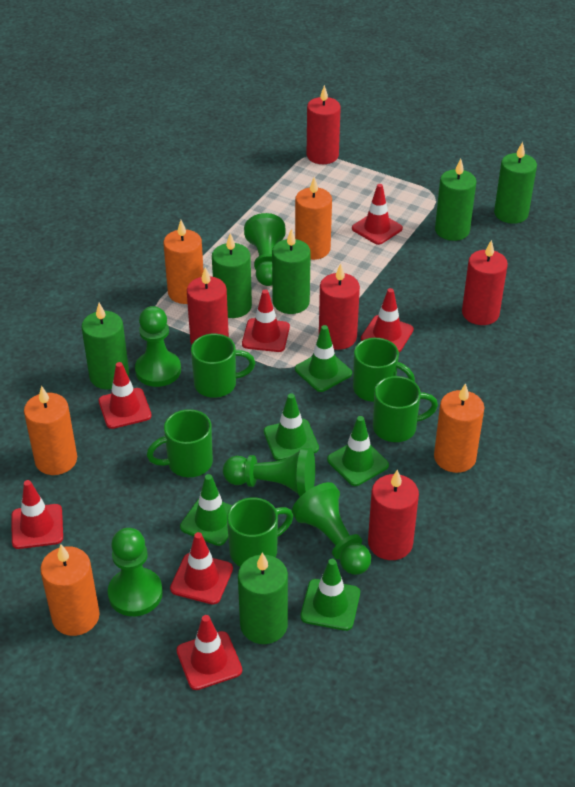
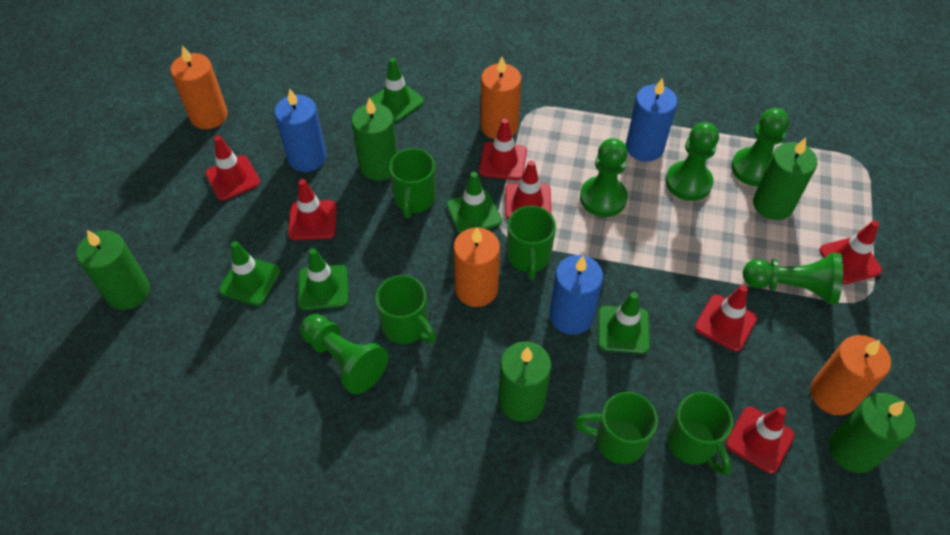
blue candle: none = 0 -> [274,88,326,172] [550,255,603,335] [626,78,678,162] = 3
green candle: [82,303,129,389] [212,233,252,318] [238,552,288,644] [272,229,311,314] [435,159,476,241] [494,142,537,224] = 6 -> [76,230,150,310] [351,98,397,181] [498,342,551,422] [753,138,817,220] [829,393,915,473] = 5
orange candle: [24,386,77,475] [40,545,100,636] [164,220,204,304] [295,177,332,260] [434,383,484,473] = 5 -> [170,45,228,129] [454,227,500,307] [481,57,521,139] [810,335,891,415] = 4
red candle: [187,267,229,345] [307,85,341,164] [319,264,360,350] [368,469,419,560] [462,240,508,325] = 5 -> none = 0

